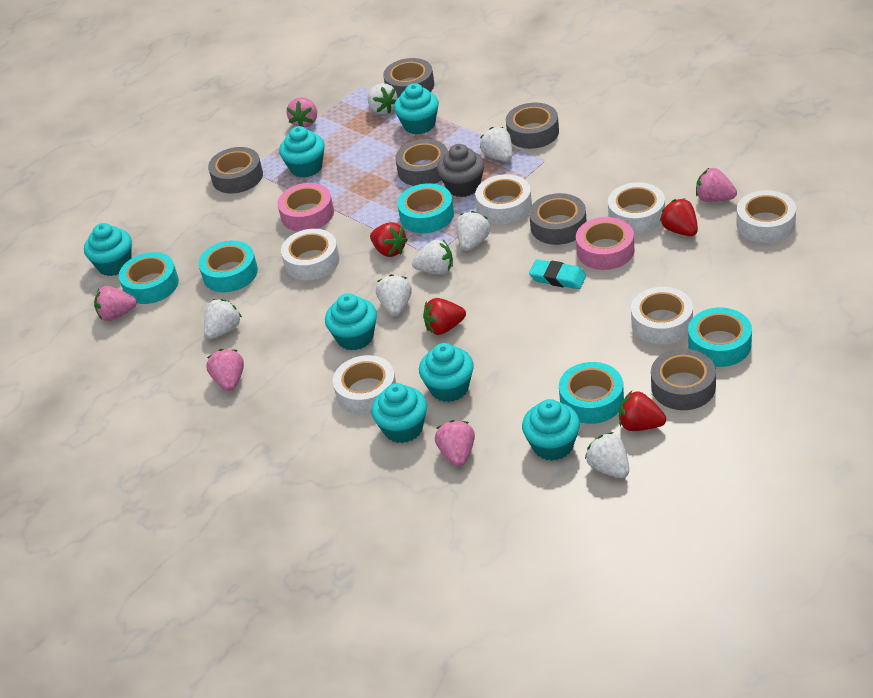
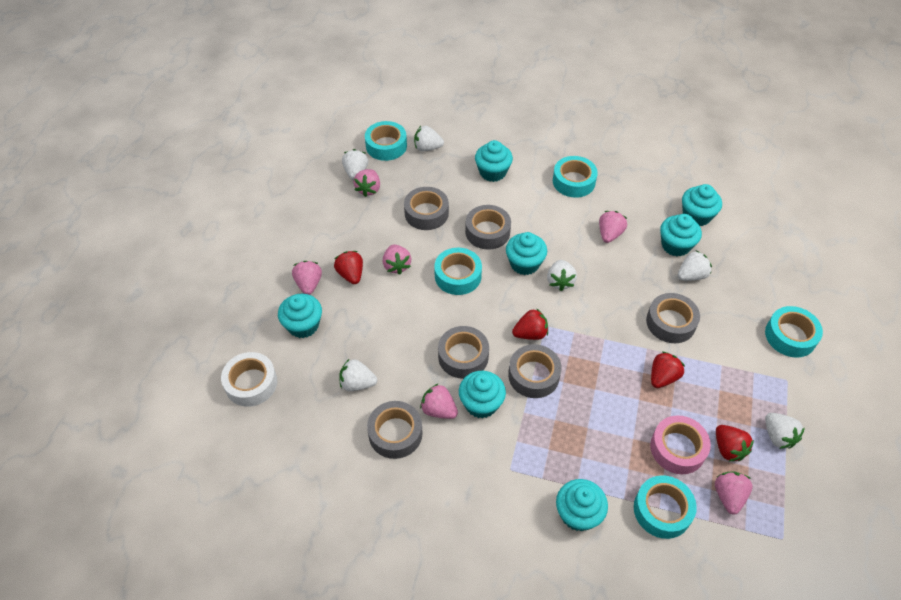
grey cupcake: [437,144,484,197] = 1 -> none = 0
pink strawberry: [94,286,137,321] [206,349,244,391] [287,97,317,128] [435,420,475,467] [696,167,737,202] = 5 -> [292,261,322,295] [354,169,380,197] [383,245,411,275] [420,383,458,419] [599,211,627,243] [715,471,753,515] = 6
pink tape: [277,183,334,232] [576,217,634,270] = 2 -> [650,415,711,474] = 1
turquoise eraser: [529,259,586,289] = 1 -> none = 0
white strawberry: [204,299,242,339] [367,83,398,114] [376,274,412,316] [412,240,453,275] [456,211,491,251] [480,127,512,162] [585,432,629,478] = 7 -> [339,359,377,391] [342,149,368,180] [414,126,444,151] [547,260,577,291] [678,250,712,281] [765,413,805,449] = 6
white tape: [281,229,340,280] [333,355,396,415] [475,174,532,224] [608,182,665,234] [631,287,693,344] [737,190,796,243] = 6 -> [221,352,277,407] = 1

